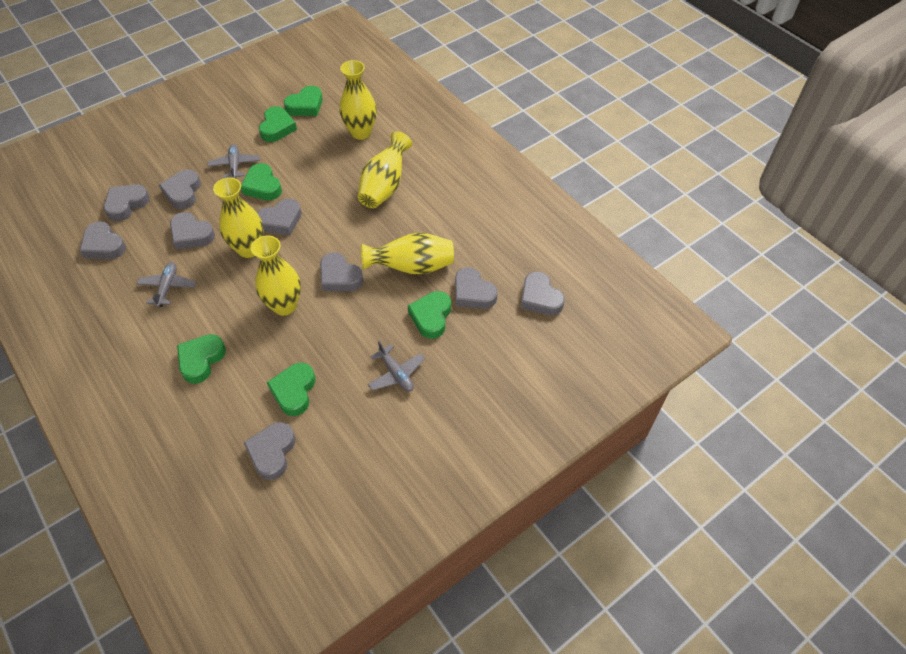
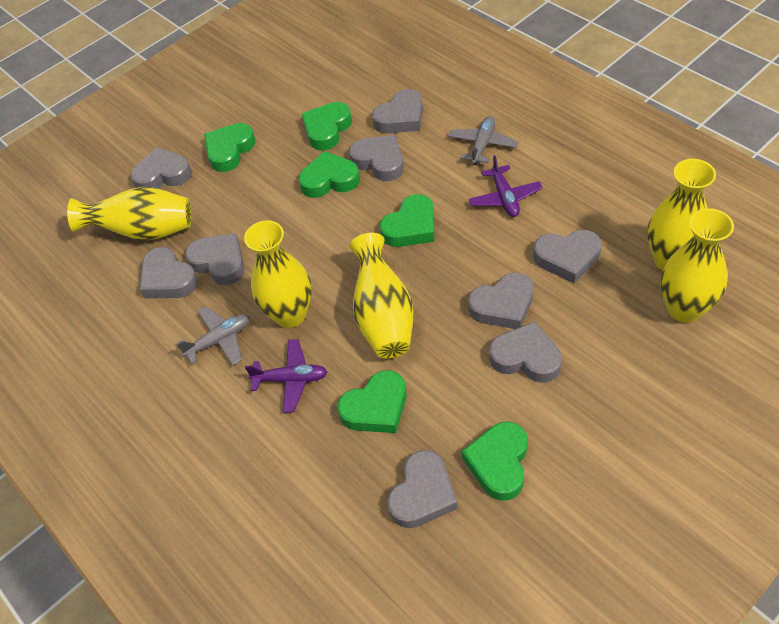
grey plane: [137,262,196,307] [208,144,260,178] [368,341,425,392] = 3 -> [176,306,250,365] [448,116,519,165] = 2
purple plane: none = 0 -> [245,339,327,413] [469,155,543,217] = 2

